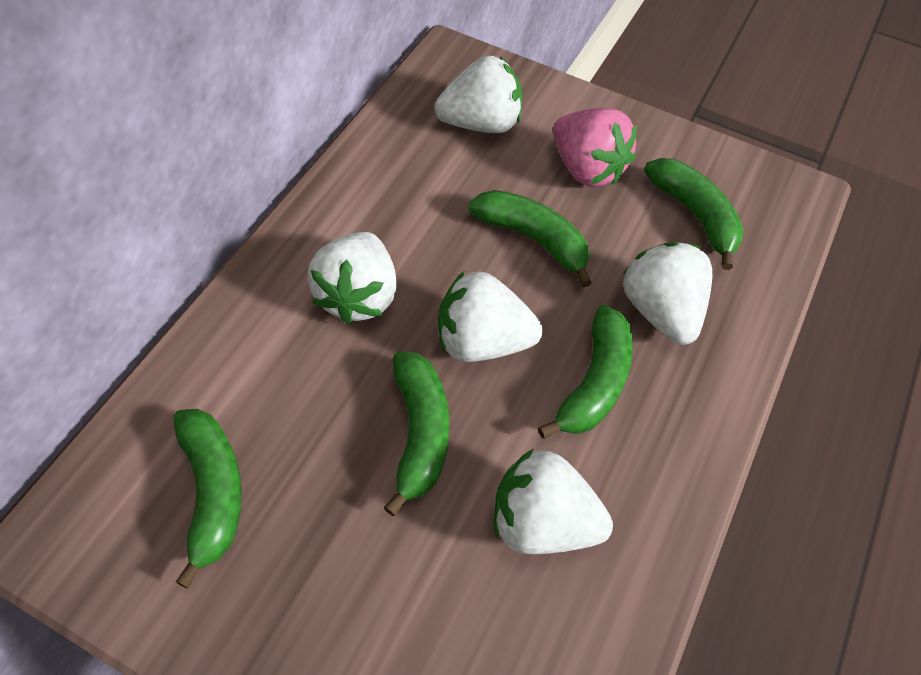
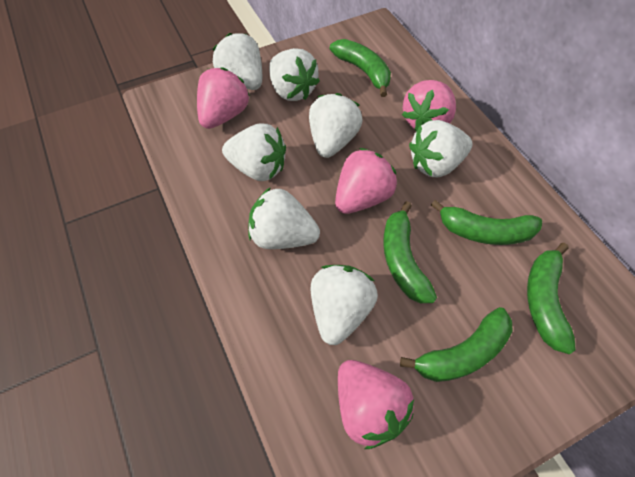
pink strawberry: [553,108,637,187] = 1 -> [197,67,250,129] [335,148,397,214] [338,360,414,449] [402,80,456,131] = 4
white strawberry: [307,232,397,324] [434,56,522,133] [438,271,543,362] [494,448,613,554] [623,242,712,345] = 5 -> [213,33,262,90] [222,123,286,181] [248,187,320,249] [269,48,320,101] [309,93,363,158] [311,265,378,345] [409,120,472,178] = 7

